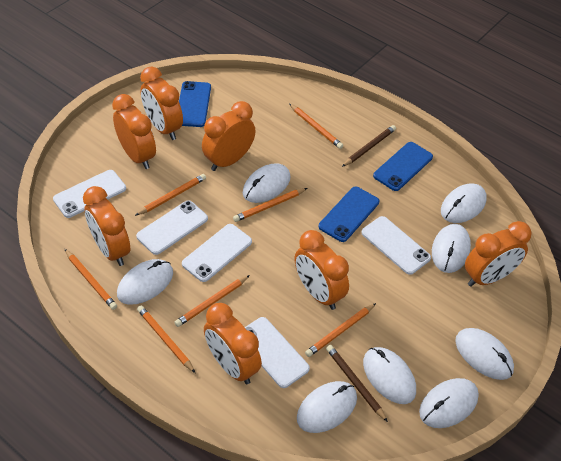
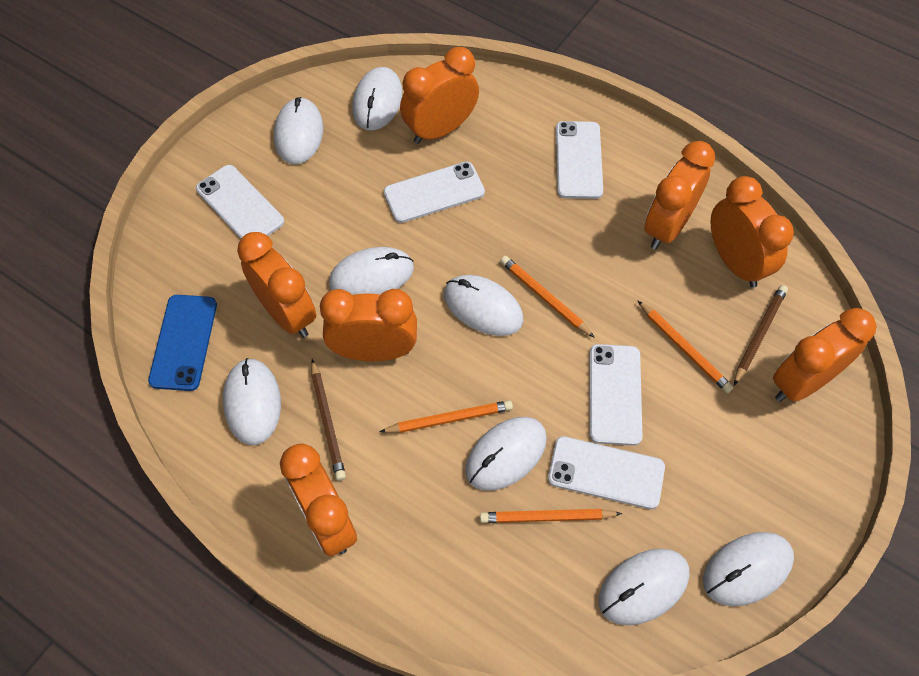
blue phone: [179,81,211,127] [319,187,379,242] [373,142,433,191] = 3 -> [148,295,217,391] = 1
orange pencil: [65,249,117,310] [135,174,206,216] [137,305,195,373] [174,275,250,327] [233,188,307,222] [289,104,343,149] [305,303,376,357] = 7 -> [379,400,513,433] [480,509,622,523] [500,256,595,338] [638,301,734,393] = 4

